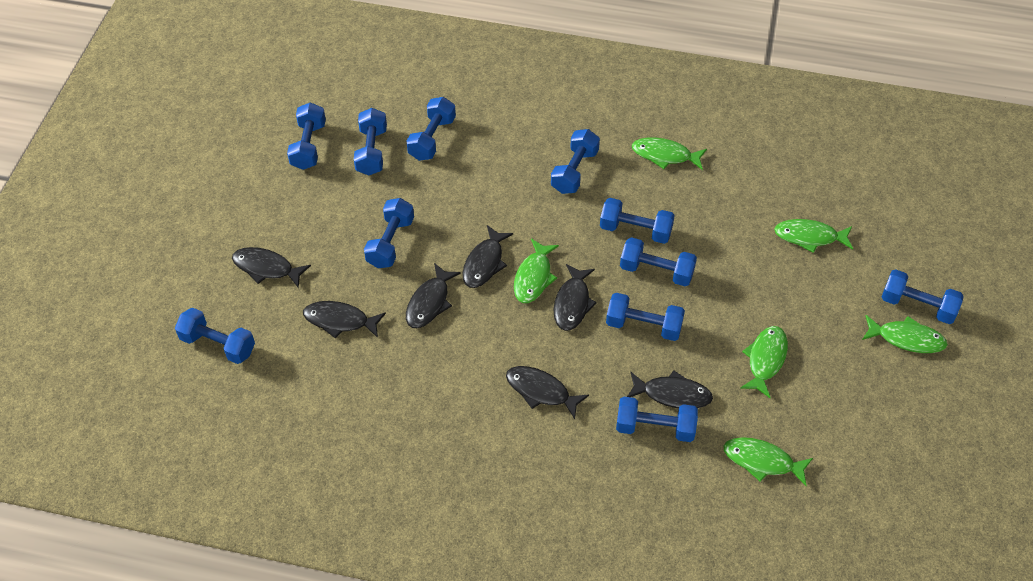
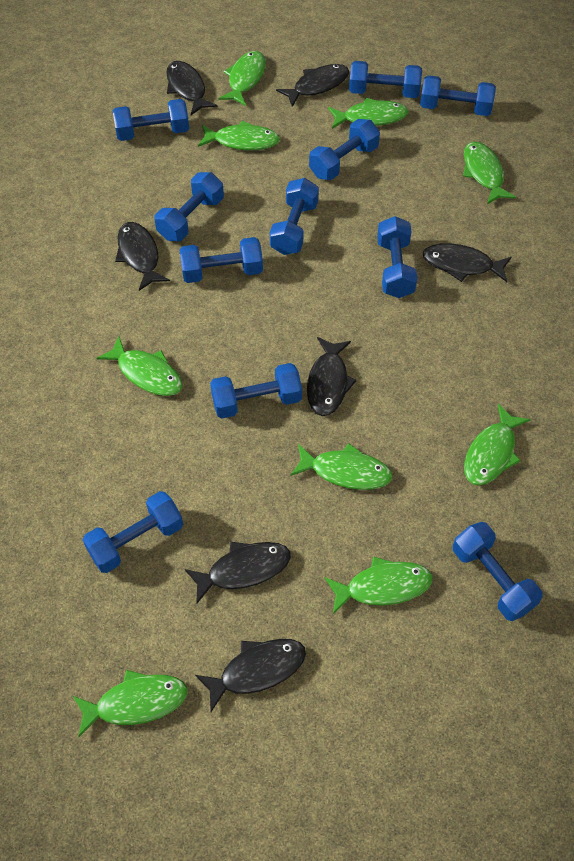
green fish: [514,239,559,303] [632,137,707,170] [724,437,813,486] [740,326,788,398] [774,219,853,253] [862,315,948,353] = 6 -> [73,670,188,737] [96,336,183,396] [198,120,280,150] [218,51,266,106] [290,443,393,490] [324,556,433,614] [328,98,409,129] [463,142,516,204] [464,404,531,486] = 9

